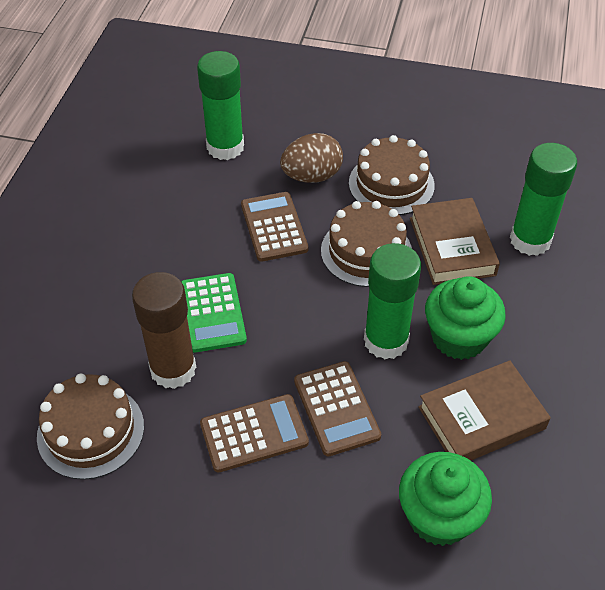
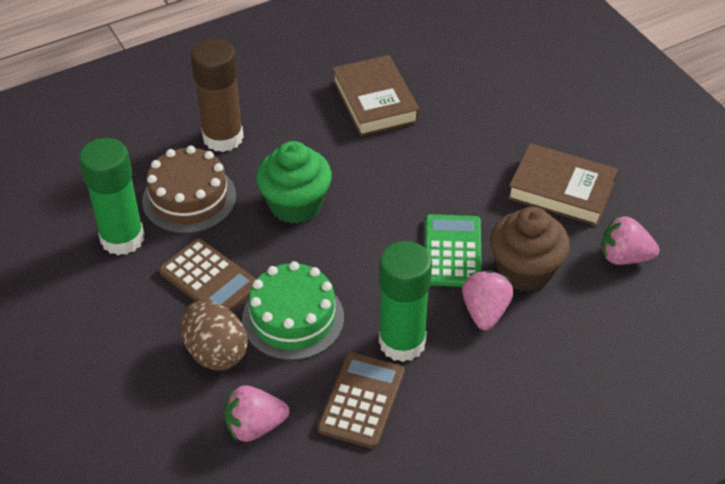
brown cake: [37,374,144,480] [321,201,412,287] [349,135,435,215] = 3 -> [142,146,236,234] = 1
brown calculator: [200,394,309,473] [241,192,308,262] [294,361,381,456] = 3 -> [159,239,256,311] [317,352,405,449] = 2
brown cupcake: none = 0 -> [490,207,570,292] = 1
green cake: none = 0 -> [242,261,344,360] = 1
green cupcake: [399,452,492,546] [425,276,506,360] = 2 -> [256,141,332,224] = 1
green glue stick: [197,51,244,160] [364,243,421,359] [510,143,577,256] = 3 -> [79,138,144,255] [379,241,432,362] = 2
pink strawberry: none = 0 -> [225,385,289,442] [462,270,513,330] [601,215,660,265] = 3

